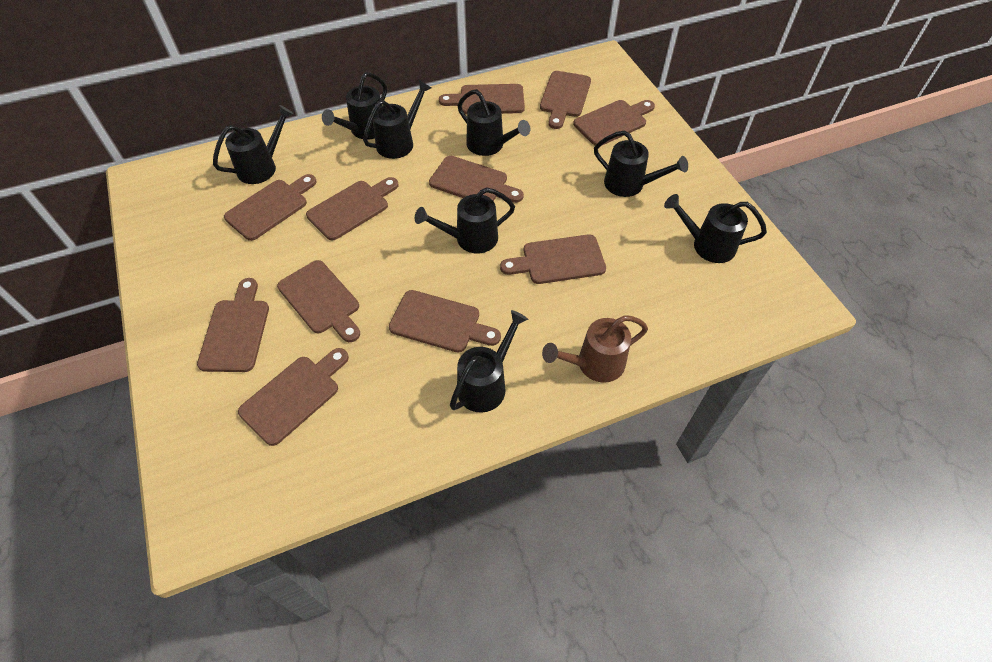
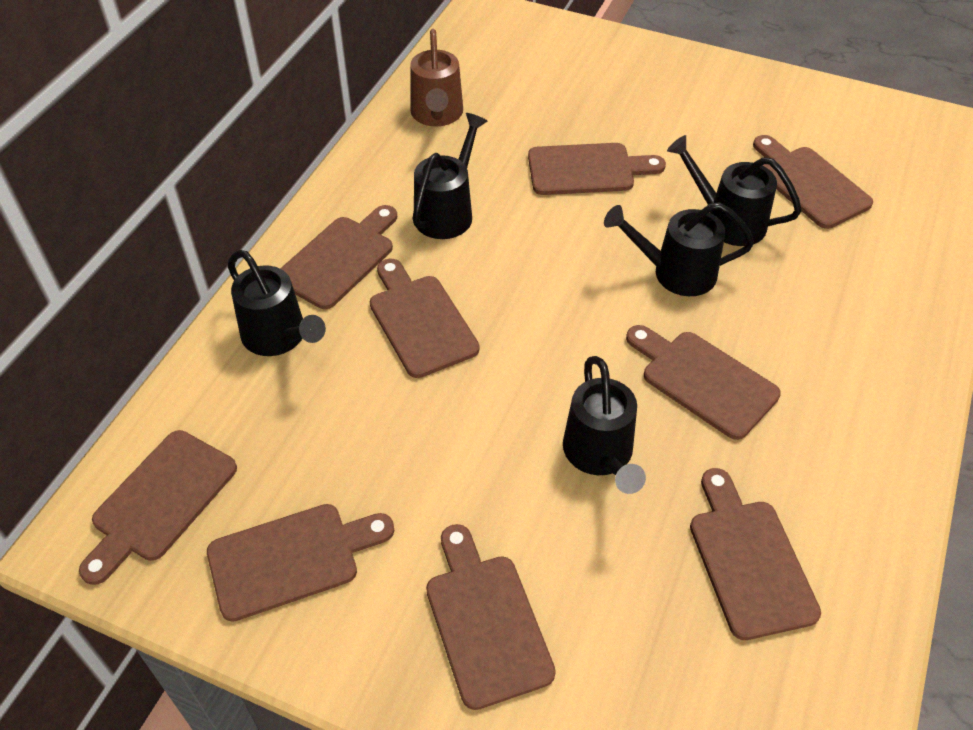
black watering can: [213,105,294,184] [322,72,387,139] [363,80,431,159] [415,187,515,253] [450,310,528,413] [458,89,530,156] [594,130,688,197] [664,194,767,263] = 8 -> [228,250,326,356] [412,113,488,239] [563,356,646,494] [604,202,754,296] [667,135,802,246] = 5
brown cutting board: [197,278,269,372] [224,174,317,241] [238,348,349,446] [277,260,360,342] [306,177,399,240] [389,290,501,353] [429,156,524,203] [439,84,525,114] [500,234,606,284] [540,71,591,129] [573,100,655,146] = 11 -> [79,430,237,585] [207,504,394,622] [280,205,397,309] [370,258,480,378] [426,524,556,710] [528,143,666,195] [626,325,781,440] [690,468,821,640] [753,135,873,229] = 9

